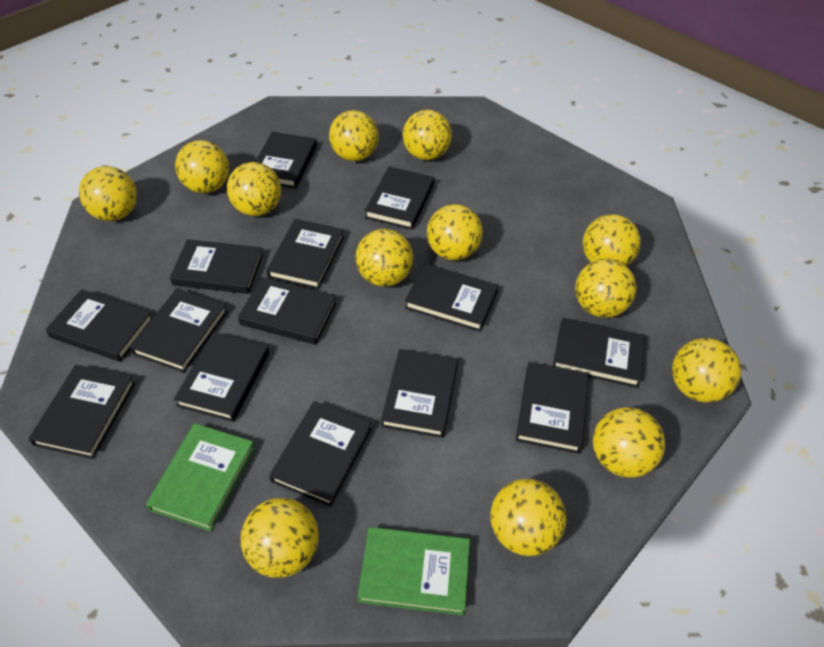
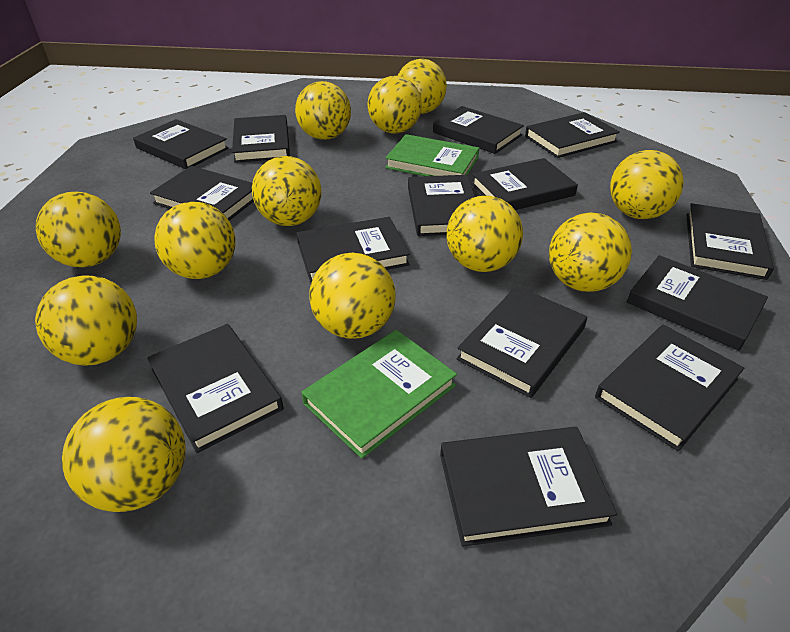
yellow ball: [79,166,137,221] [175,140,229,193] [227,162,281,216] [241,498,319,578] [329,110,379,161] [356,229,413,287] [403,110,452,160] [427,204,483,260] [490,479,566,556] [575,258,637,318] [583,214,641,266] [593,407,665,478] [672,338,742,403] = 13 -> [35,276,137,366] [36,192,121,267] [62,397,186,512] [154,202,235,279] [252,156,321,226] [295,81,351,140] [309,253,396,339] [368,76,422,133] [398,59,447,114] [446,196,523,272] [549,213,632,292] [610,150,684,219] = 12

